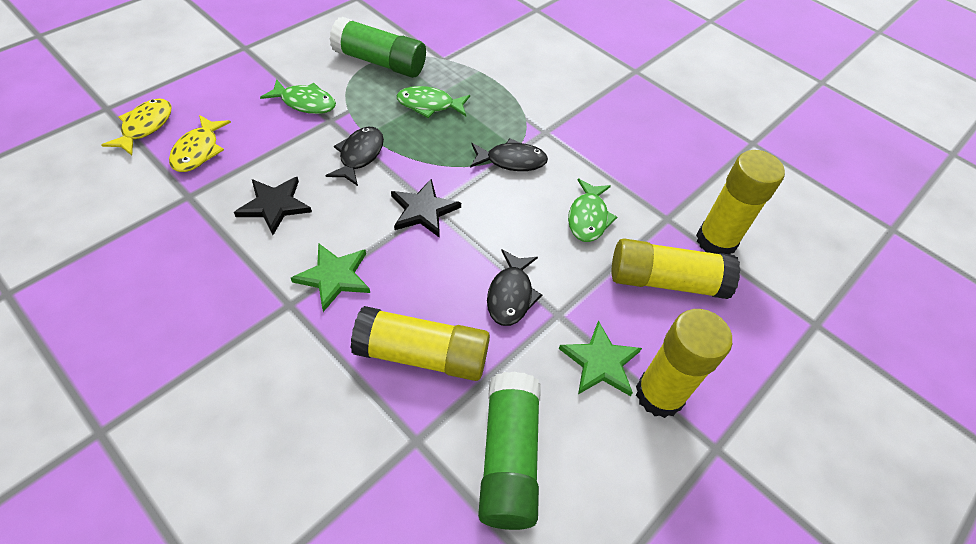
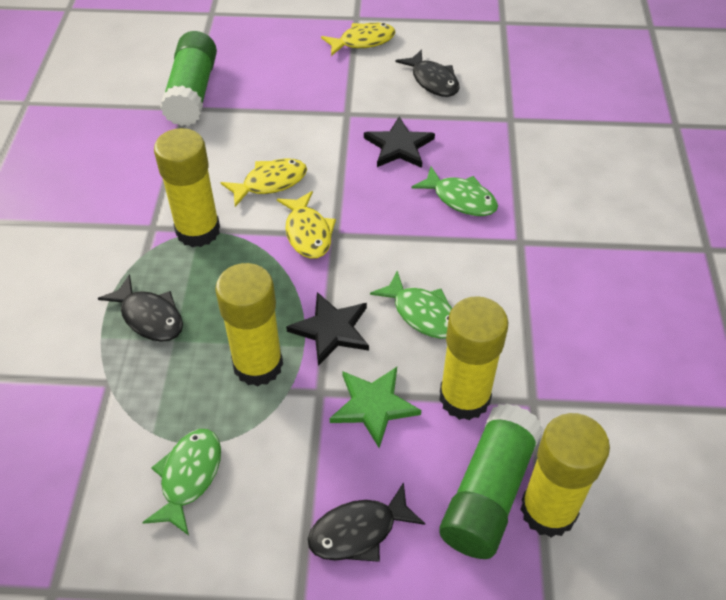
green star: [291,243,370,312] [559,321,642,396] = 2 -> [329,367,421,448] = 1
yellow fish: [101,98,172,156] [169,115,231,172] = 2 -> [220,158,307,207] [277,191,336,259] [321,23,396,56] = 3

